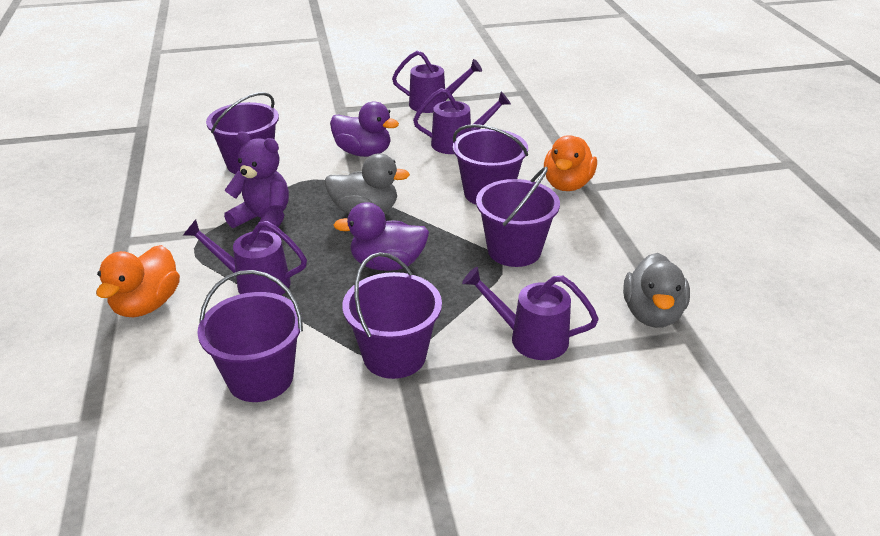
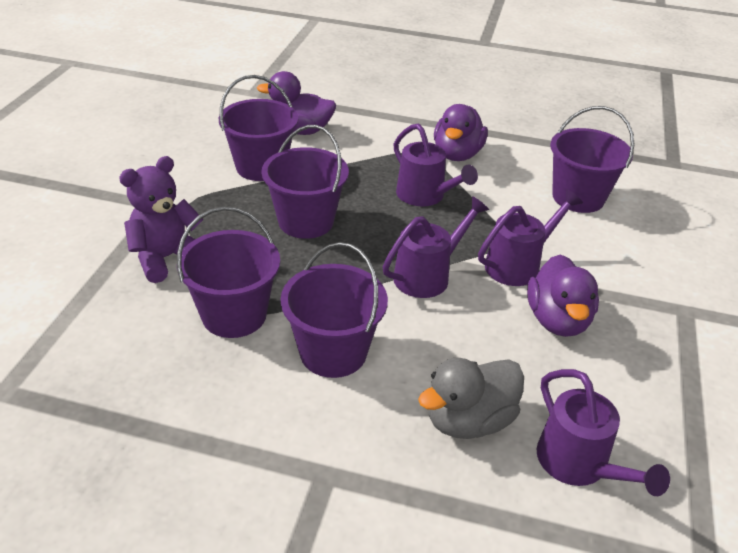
grey duck: [325,153,410,214] [623,253,690,328] = 2 -> [418,358,524,439] = 1
orange duck: [96,245,180,317] [544,135,597,191] = 2 -> none = 0
purple duck: [330,101,399,157] [333,202,429,271] = 2 -> [257,71,336,135] [434,104,488,161] [527,254,599,337] = 3

